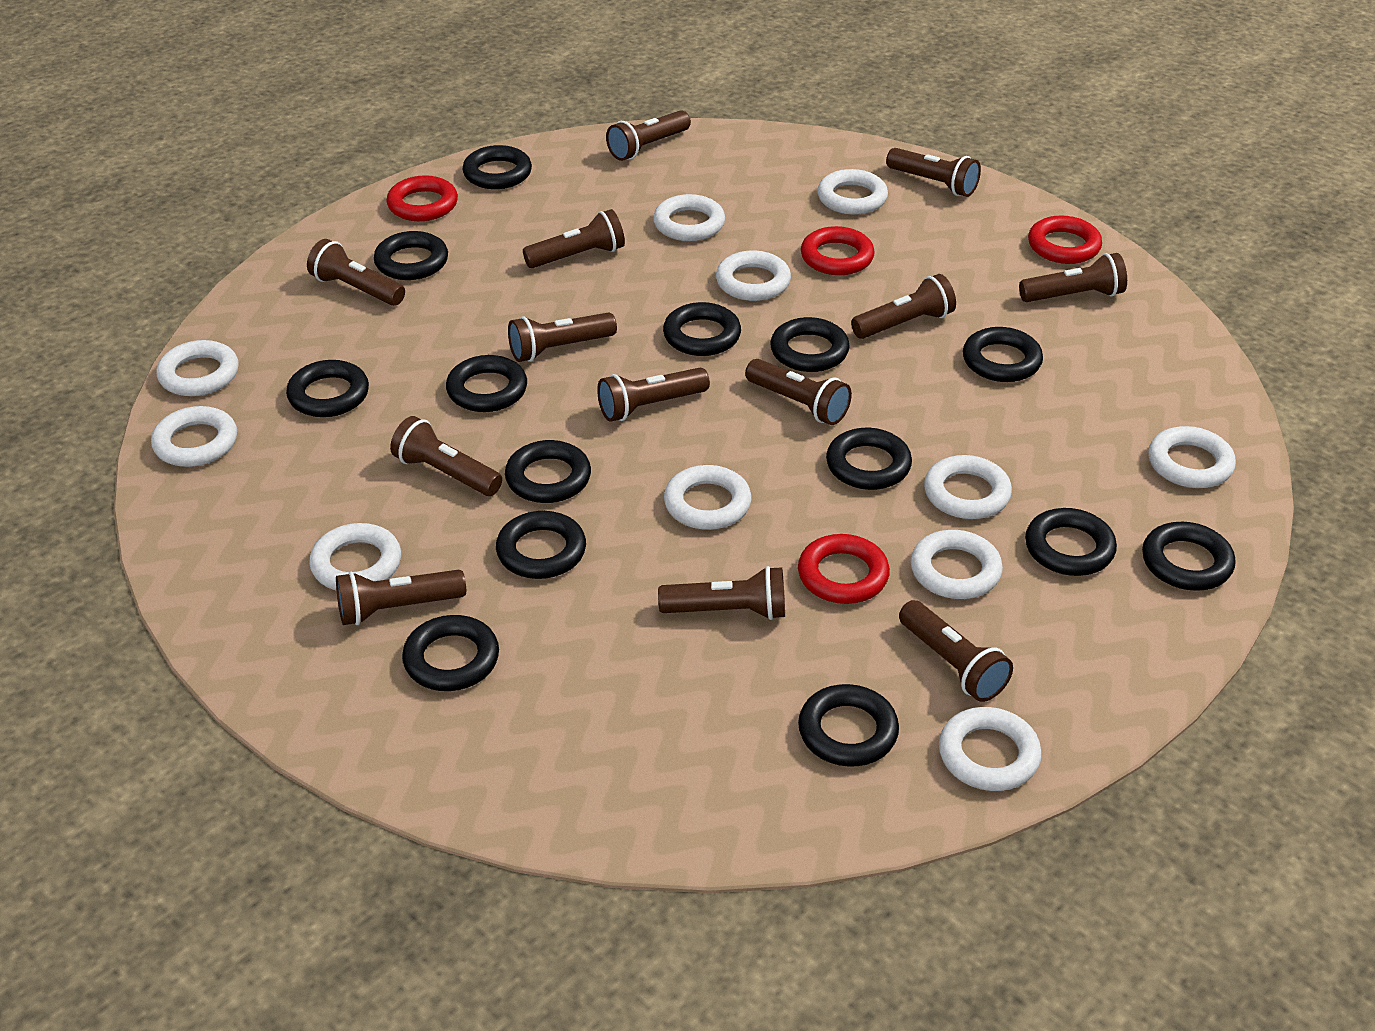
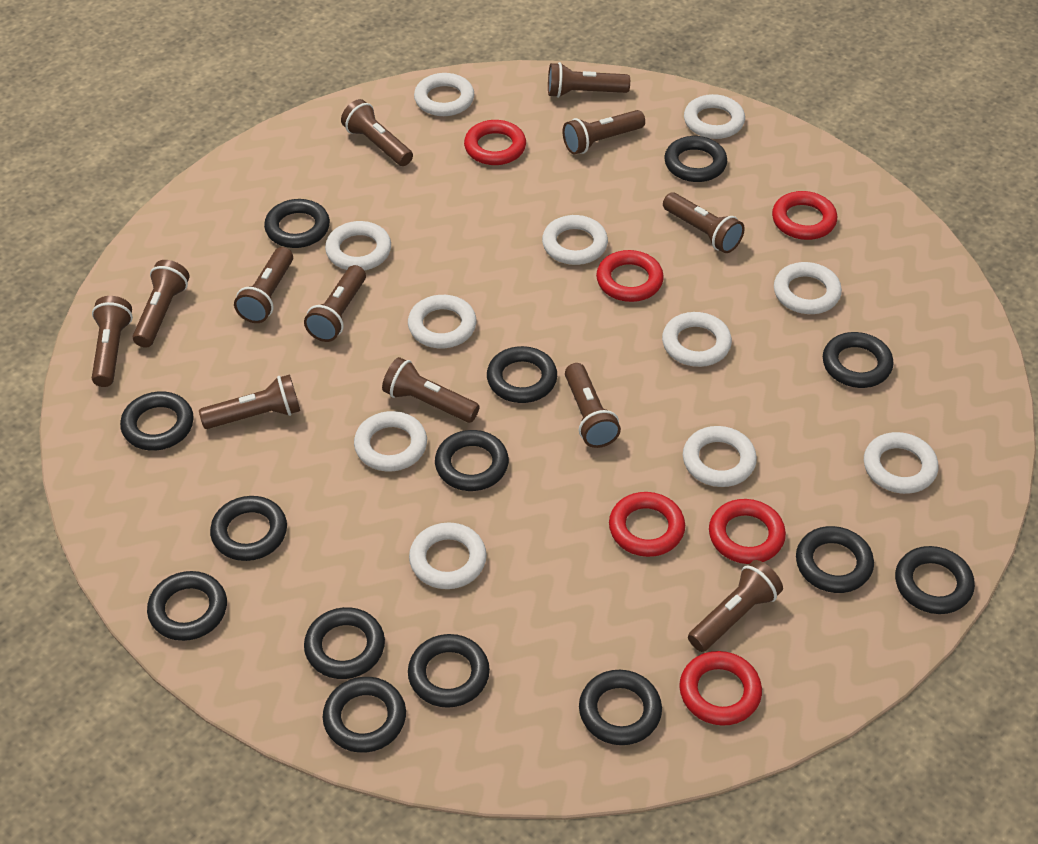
brown flashlight: [307,239,405,306] [336,570,466,625] [390,416,502,496] [508,313,617,362] [523,209,625,268] [597,368,710,422] [606,110,691,161] [658,566,785,620] [745,359,852,425] [851,274,956,339] [886,148,981,197] [899,600,1013,702] [1019,253,1127,302] = 13 -> [92,296,133,387] [133,260,190,348] [199,374,300,429] [234,247,293,323] [304,265,366,342] [341,99,413,166] [382,357,480,423] [548,62,630,98] [563,110,645,155] [565,363,621,448] [663,192,745,253] [688,560,783,652] = 12
red ring: [386,175,458,221] [798,534,890,604] [801,226,875,275] [1028,215,1102,264] = 4 -> [464,120,526,165] [596,250,664,302] [609,492,685,557] [679,651,762,726] [709,499,786,564] [772,191,837,240] = 6

